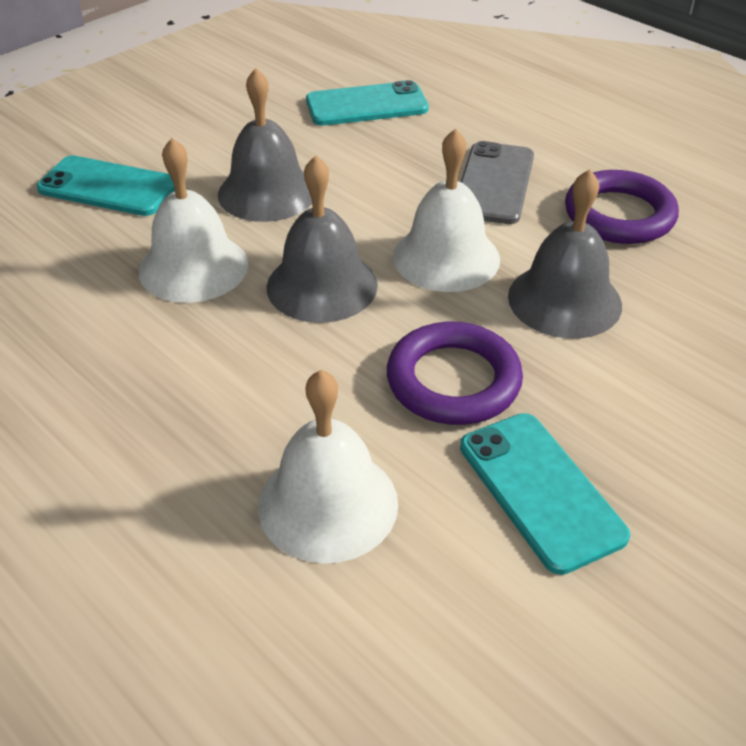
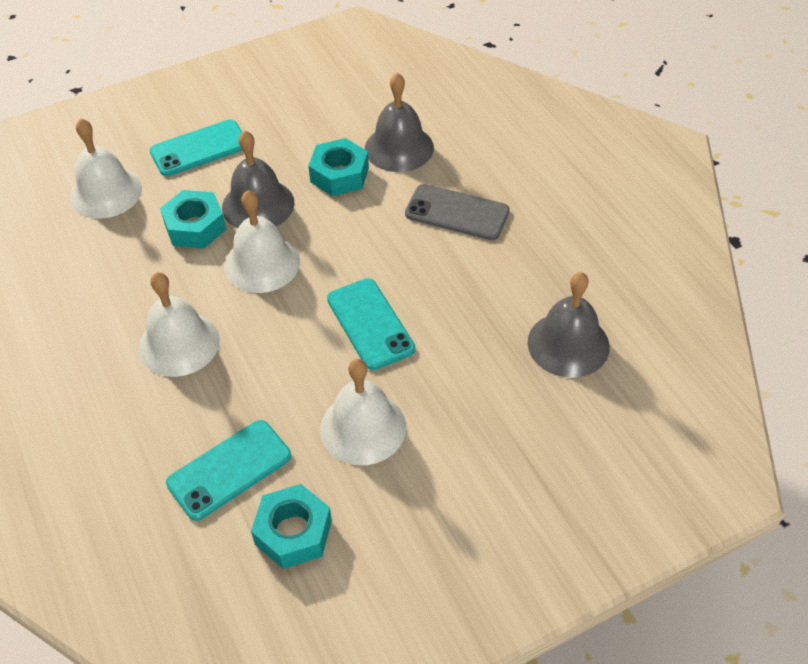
purple ring: [387,322,523,425] [565,170,679,244] = 2 -> none = 0
turquoise nut: none = 0 -> [160,190,226,249] [251,484,332,569] [308,138,369,196] = 3
white bell: [139,138,248,303] [258,370,398,564] [393,129,500,292] = 3 -> [70,118,142,219] [139,272,220,377] [224,190,300,293] [320,359,406,465] = 4

